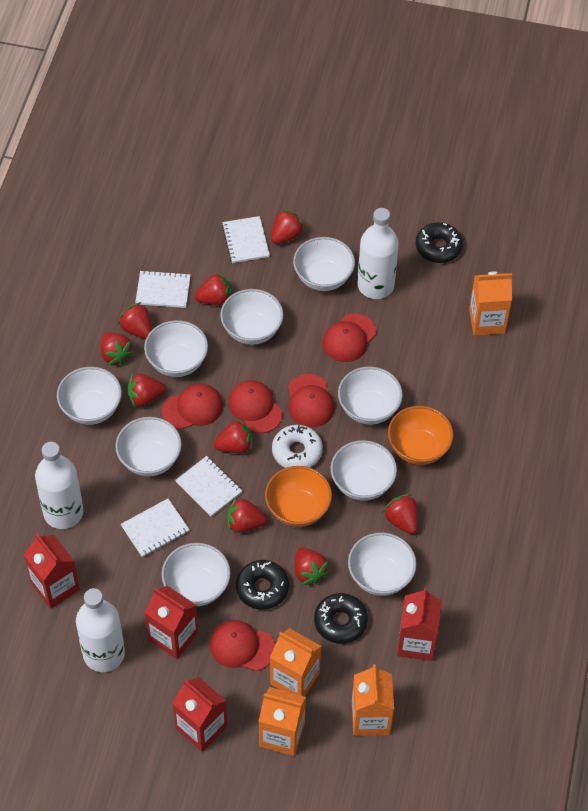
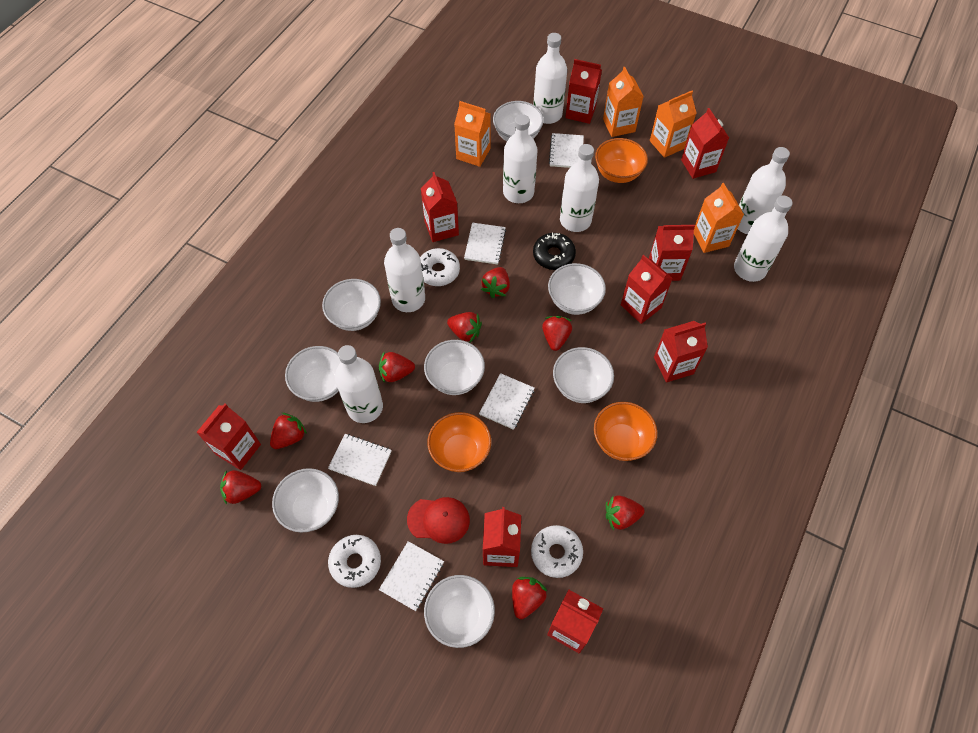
black donut: [236,560,289,610] [314,593,368,644] [416,222,463,263] = 3 -> [533,233,576,270] = 1
orange bowl: [265,466,332,527] [388,406,454,465] = 2 -> [427,412,491,472] [594,402,657,461] [595,138,648,183] = 3
red cap: [162,384,223,430] [209,620,275,671] [228,380,283,433] [288,374,335,427] [322,314,376,362] = 5 -> [407,497,470,544] = 1
red carton: [24,534,80,609] [144,586,198,659] [172,677,227,752] [397,587,442,661] = 4 -> [196,404,261,470] [421,172,459,242] [483,507,521,567] [547,590,603,653] [565,59,602,124] [621,255,673,324] [649,225,695,281] [654,321,708,383] [681,108,729,179] = 9
red strawberry: [100,332,134,365] [118,302,153,339] [127,373,166,407] [195,273,231,305] [214,418,252,453] [227,497,267,533] [271,209,305,244] [295,548,330,585] [383,494,418,534] = 9 -> [220,470,261,505] [270,413,307,449] [379,352,415,383] [447,312,482,342] [481,267,510,298] [512,577,547,619] [542,316,572,351] [606,495,645,530] = 8
white bottle: [35,442,83,529] [76,588,125,672] [358,208,399,299] = 3 -> [335,345,383,423] [384,228,425,312] [503,114,538,203] [533,33,567,124] [560,144,599,232] [734,196,793,282] [738,147,790,234] = 7
white bowl: [57,367,122,425] [115,417,182,476] [144,320,208,377] [162,543,231,606] [220,289,283,345] [293,237,355,291] [331,440,397,501] [338,366,403,425] [348,532,417,596] = 9 -> [272,468,339,533] [285,346,341,402] [322,279,381,331] [424,340,485,395] [424,575,495,648] [493,101,544,141] [548,263,606,315] [553,347,614,403] = 8
white donut: [272,425,323,468] = 1 -> [328,535,381,588] [420,248,460,286] [531,525,583,578] = 3
white notebook: [121,499,190,557] [135,270,191,308] [175,456,242,517] [222,216,270,263] = 4 -> [328,434,392,486] [379,541,444,611] [464,223,506,265] [479,373,535,430] [549,133,584,168] = 5

